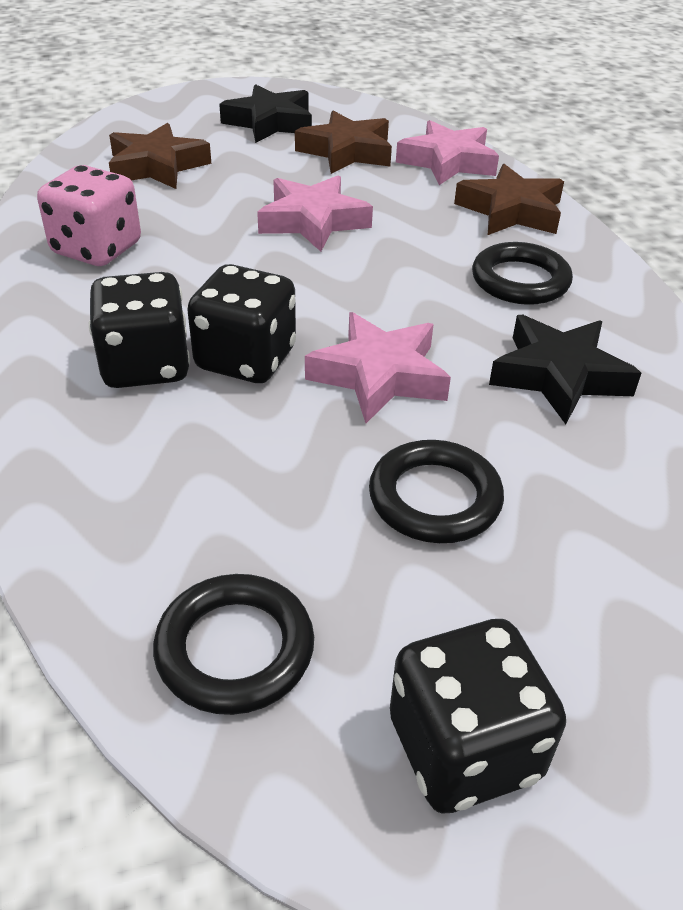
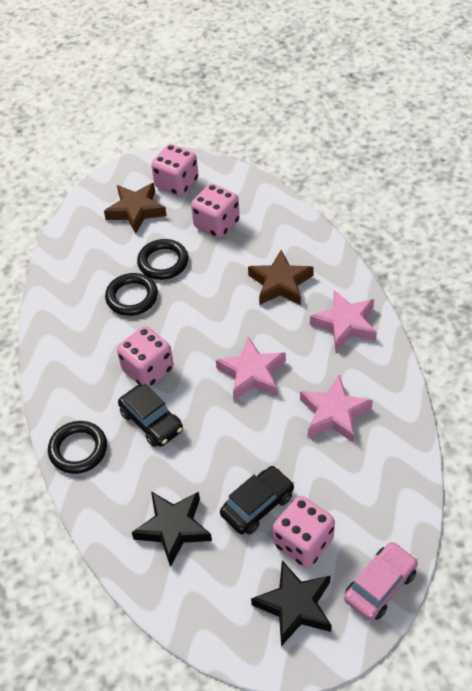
black car: none = 0 -> [118,384,183,447] [220,466,294,535] = 2
black dice: [89,272,190,388] [187,264,296,383] [390,619,566,814] = 3 -> none = 0
brown star: [109,123,211,189] [295,111,392,174] [454,164,564,235] = 3 -> [104,183,167,234] [248,250,314,305] = 2
pink car: none = 0 -> [344,542,418,621] = 1
pink dice: [37,165,141,266] = 1 -> [117,326,174,387] [151,144,198,196] [191,184,240,238] [273,496,335,568] = 4

